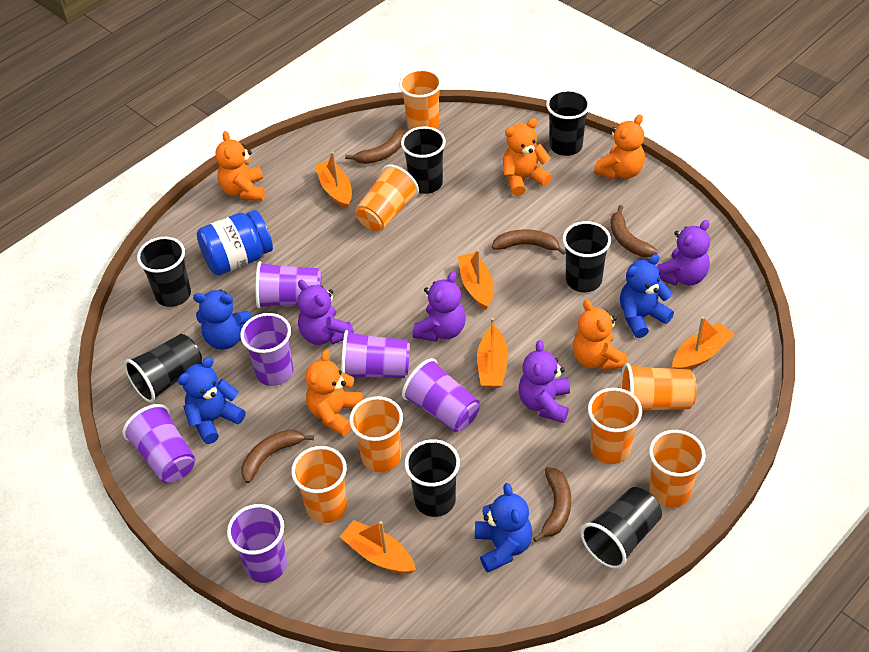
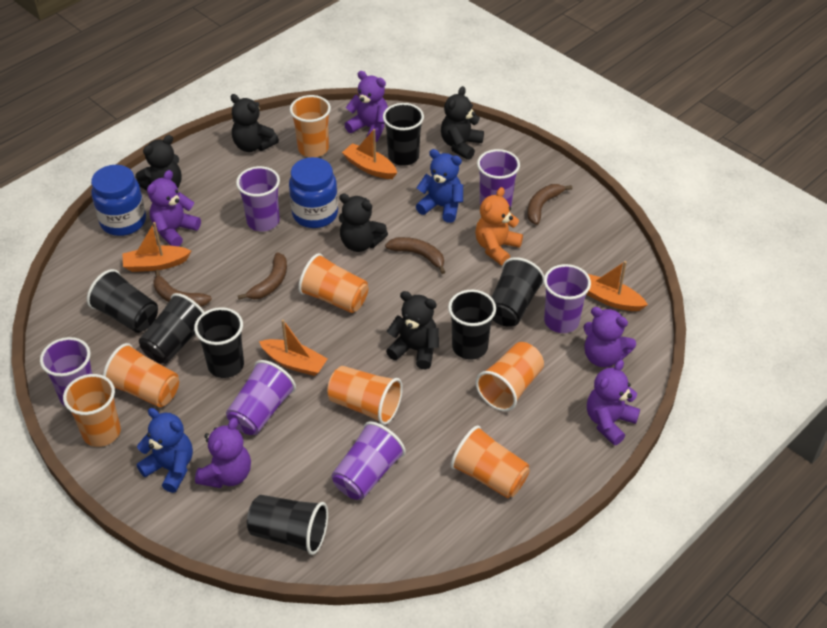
black teddy bear: none = 0 -> [136,135,182,190] [230,94,279,152] [339,193,388,252] [386,291,439,370] [441,86,484,160] = 5
blue jar: [197,210,273,276] = 1 -> [91,165,146,236] [289,157,338,228] = 2
blue teddy bear: [178,357,246,444] [193,290,252,350] [475,483,532,572] [620,254,674,338] = 4 -> [137,408,193,493] [416,149,463,223] = 2
brown banana: [241,430,314,483] [345,128,405,164] [492,229,566,255] [533,467,571,542] [610,205,658,257] = 5 -> [153,270,212,307] [238,252,287,299] [385,237,445,274] [527,184,572,225] = 4
orange boat: [315,152,352,209] [340,520,416,574] [458,249,494,310] [477,318,508,388] [672,316,735,369] = 5 -> [122,222,191,272] [259,319,328,376] [342,129,397,179] [586,261,648,311] = 4
orange teddy bear: [215,131,265,201] [306,350,363,436] [503,118,552,196] [573,300,627,371] [594,115,645,180] = 5 -> [475,187,523,265] = 1
purple teddy bear: [297,280,354,345] [413,272,466,342] [518,340,570,423] [657,220,710,286] = 4 -> [147,170,201,247] [195,418,251,488] [344,71,388,142] [584,307,636,367] [587,360,640,445] = 5

